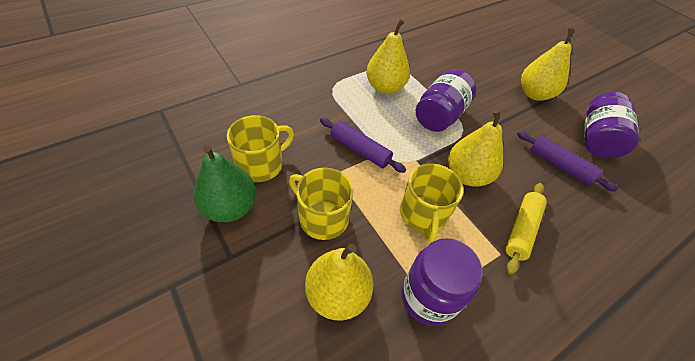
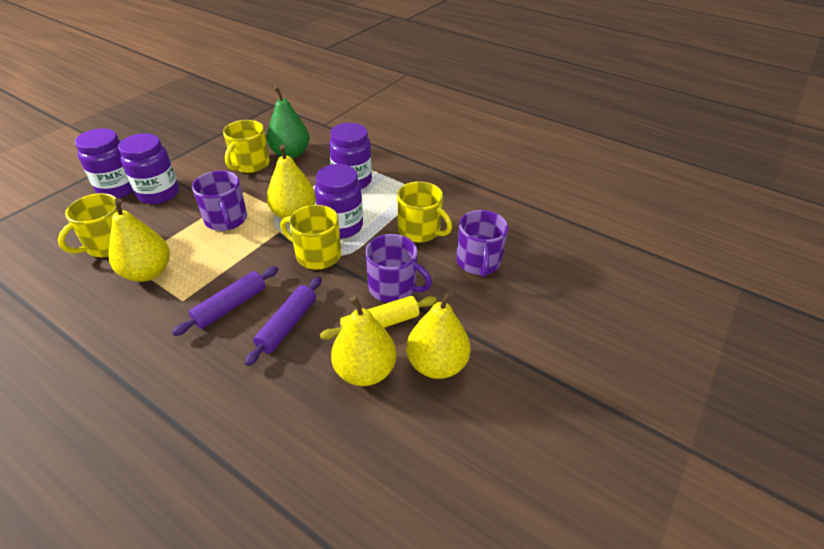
purple jar: [401,238,483,326] [416,69,476,132] [584,92,639,158] = 3 -> [75,128,134,198] [118,133,179,204] [315,164,363,239] [329,123,372,189] = 4
purple mug: none = 0 -> [192,171,247,231] [365,234,432,303] [456,210,508,277] = 3
yellow mug: [227,115,294,182] [289,168,353,240] [400,164,463,243] = 3 -> [58,193,122,257] [223,120,270,173] [280,205,341,270] [397,181,452,243] = 4

